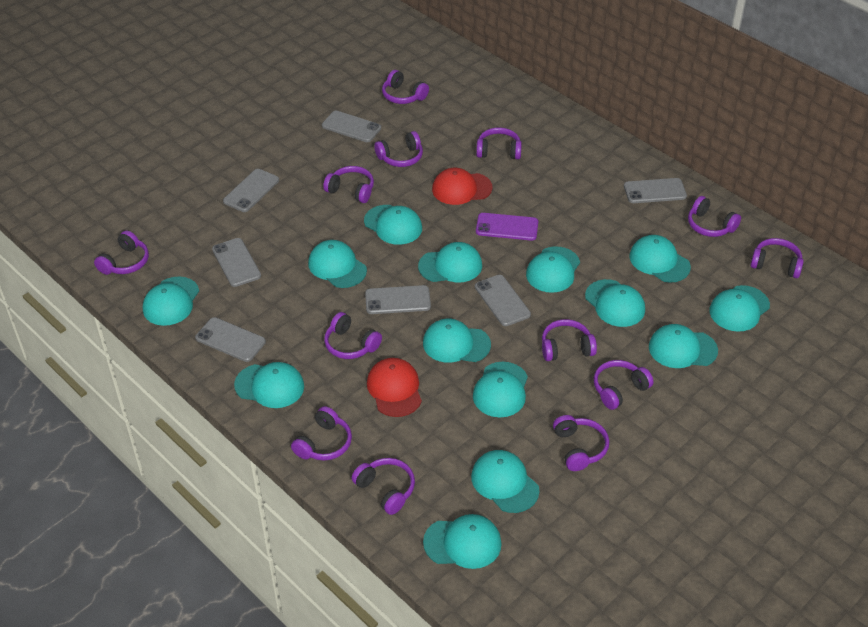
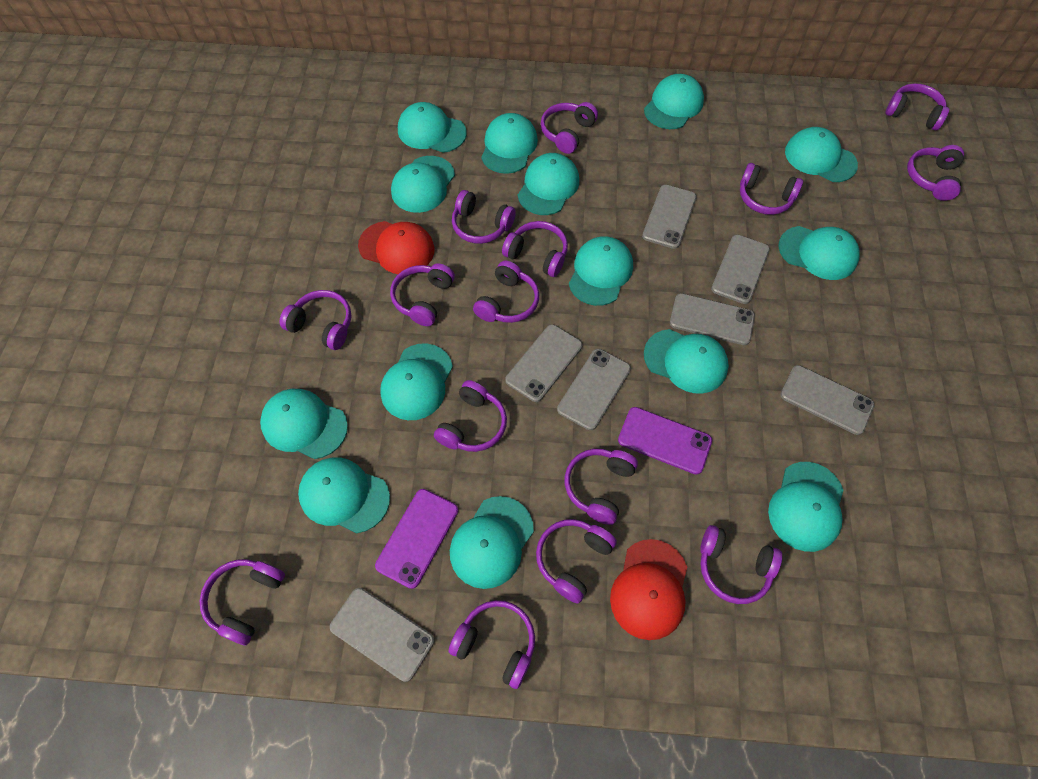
purple headphones: [94,231,149,275] [291,406,352,461] [323,166,374,203] [324,312,382,359] [352,458,415,515] [374,131,423,167] [382,70,429,104] [476,127,522,159] [542,319,597,361] [553,415,609,471] [594,360,654,410] [688,196,741,237] [750,238,804,278] = 13 -> [200,559,285,645] [279,290,352,350] [390,263,455,326] [434,380,507,452] [449,600,535,689] [452,190,516,244] [473,260,539,323] [502,221,568,277] [536,519,617,604] [541,102,598,154] [565,449,638,525] [700,525,782,604] [740,163,803,215] [885,83,949,130] [907,145,964,201] = 15
purple phone: [476,213,538,241] = 1 -> [375,489,458,589] [618,407,712,475] = 2

